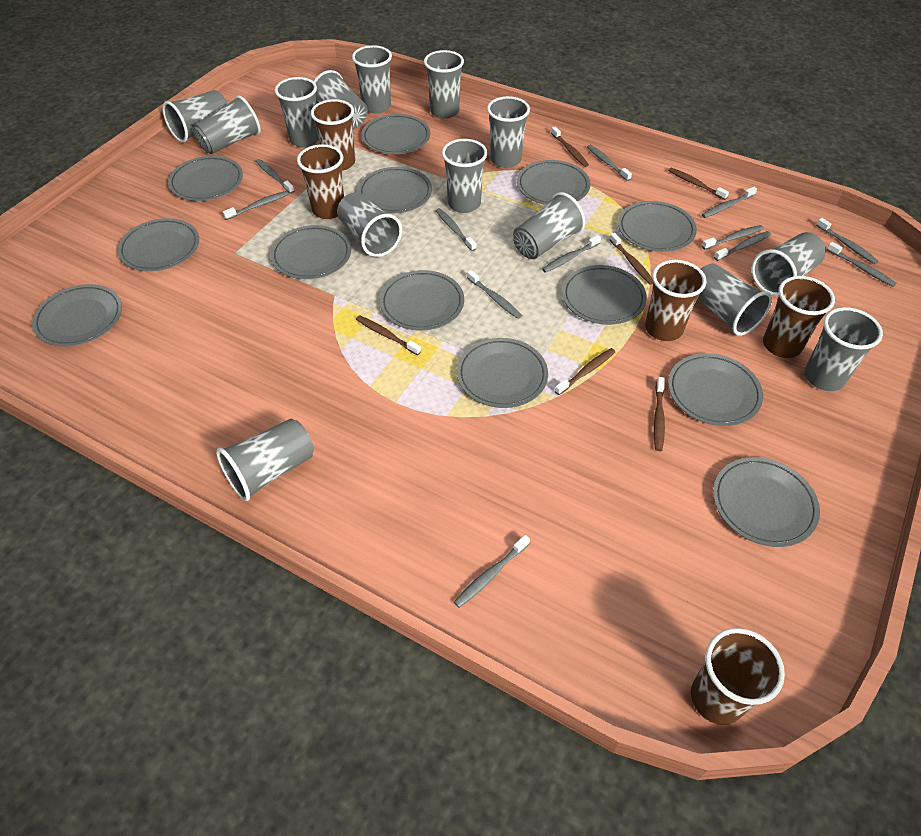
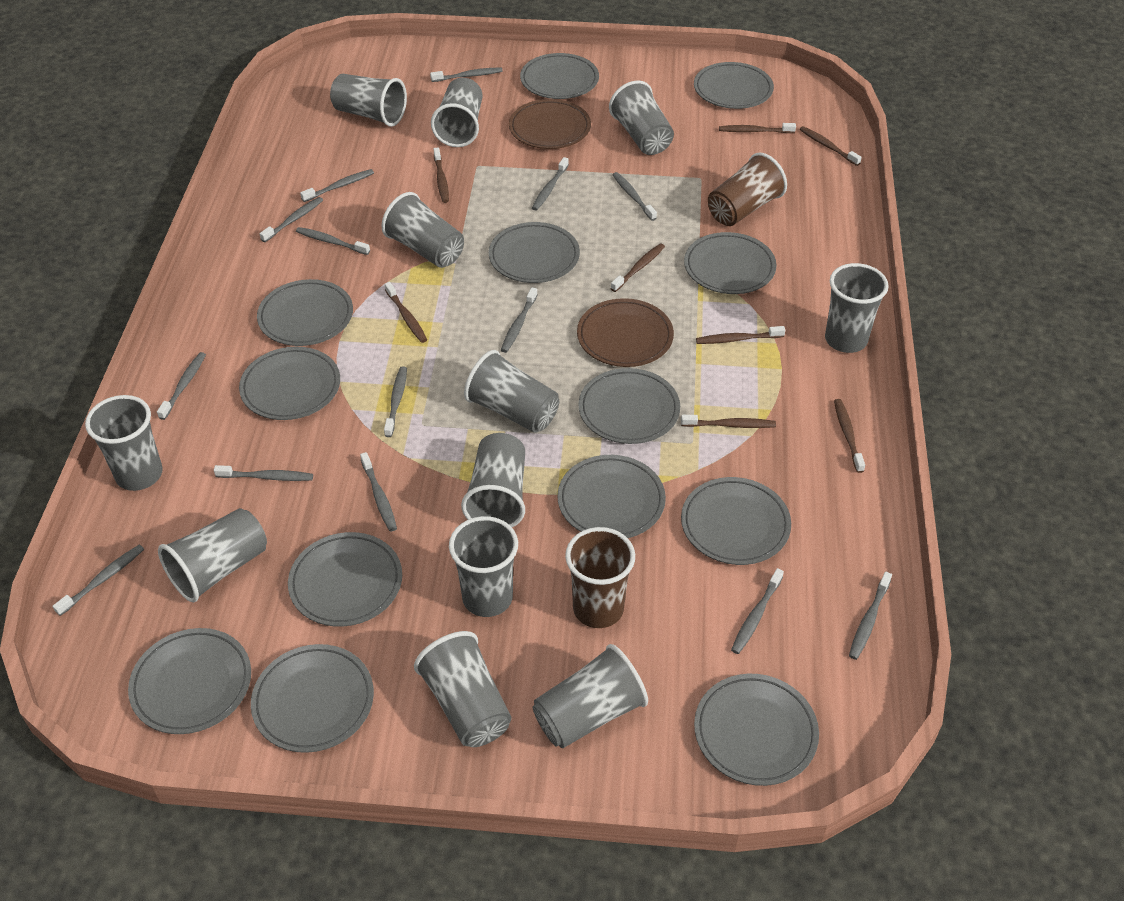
brown cup: [297,144,344,219] [311,99,355,171] [645,260,706,341] [691,628,785,725] [763,276,835,358] = 5 -> [565,527,635,628] [708,153,787,226] = 2
brown plate: none = 0 -> [509,99,591,149] [577,298,674,367] = 2
brown toothbrush: [356,315,421,355] [551,126,589,167] [555,348,615,395] [609,233,653,285] [654,377,665,451] [668,168,729,200] = 6 -> [385,282,427,343] [434,148,449,203] [610,243,665,292] [681,415,776,428] [696,326,785,344] [719,123,796,133] [800,126,862,166] [834,399,865,473] = 8
grey cup: [162,90,228,142] [193,96,261,154] [216,419,314,501] [275,77,319,147] [314,70,368,129] [337,192,402,257] [352,45,392,114] [424,50,464,119] [442,139,487,213] [487,96,530,168] [513,192,585,259] [697,263,772,336] [752,232,826,296] [804,307,883,391] = 14 -> [85,395,163,491] [158,508,267,603] [330,74,407,127] [382,192,464,268] [414,631,511,747] [431,78,482,147] [449,516,518,617] [461,433,525,527] [464,350,559,433] [533,644,648,748] [609,80,674,155] [825,263,889,353] = 12
grey toothbrush: [223,191,289,220] [256,159,294,194] [436,208,476,251] [454,535,530,608] [467,270,522,319] [542,235,601,273] [587,145,632,181] [702,187,757,218] [702,225,764,250] [714,231,771,261] [816,218,879,264] [827,242,897,287] = 12 -> [52,545,144,616] [157,352,206,420] [214,465,313,481] [260,197,323,242] [296,227,370,255] [300,169,374,202] [360,452,397,531] [384,366,407,437] [430,67,503,82] [501,287,537,353] [532,157,569,211] [612,172,657,221] [731,568,784,654] [849,572,892,660] = 14

